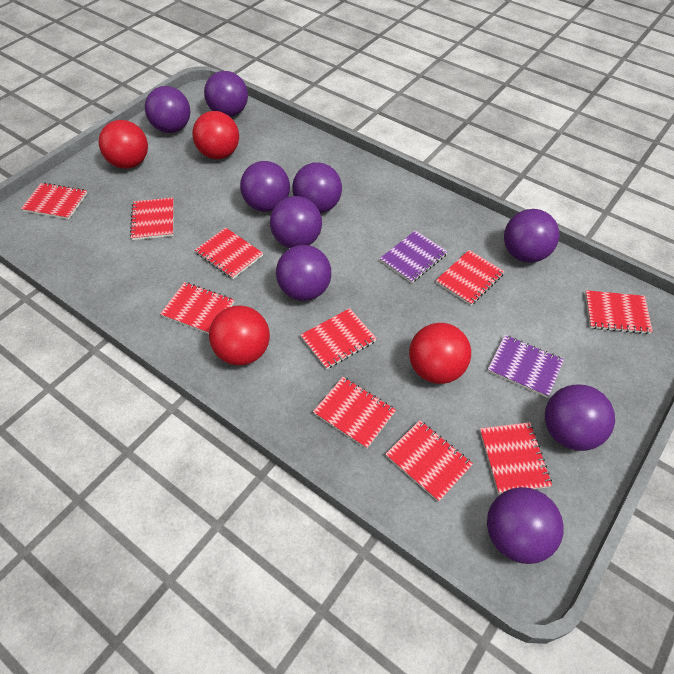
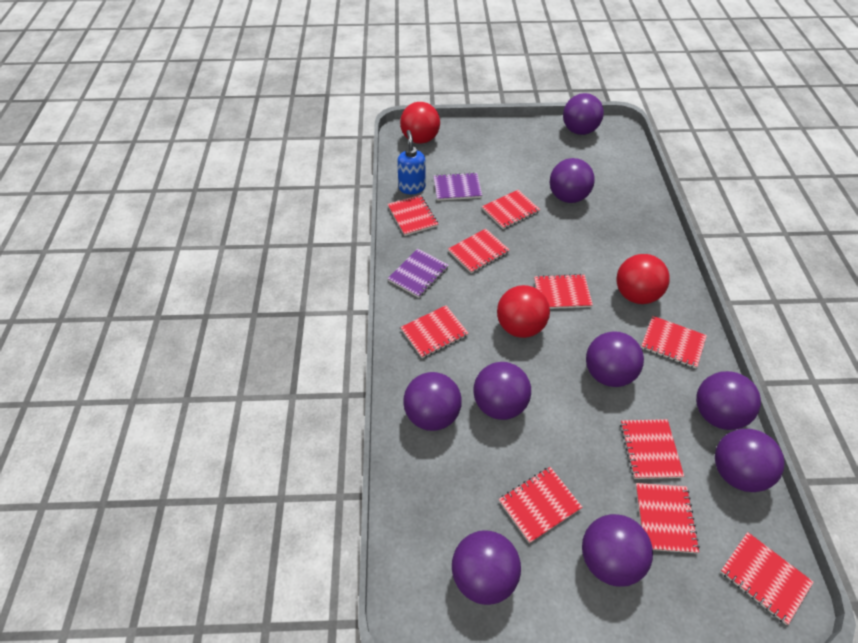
blue soap dispenser: none = 0 -> [397,130,426,194] = 1
red ball: [98,120,148,169] [192,111,239,159] [209,305,270,365] [409,323,471,384] = 4 -> [400,102,440,144] [497,285,550,338] [616,254,670,304] = 3

